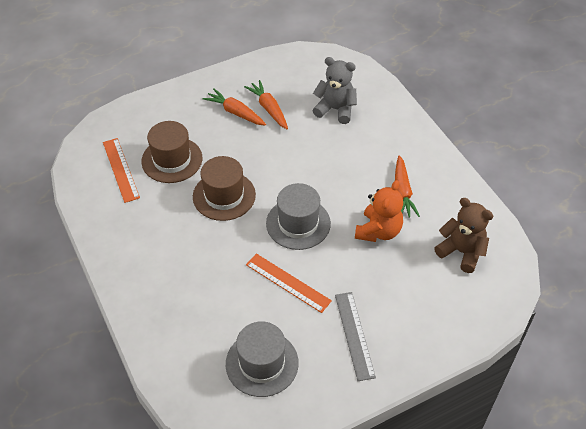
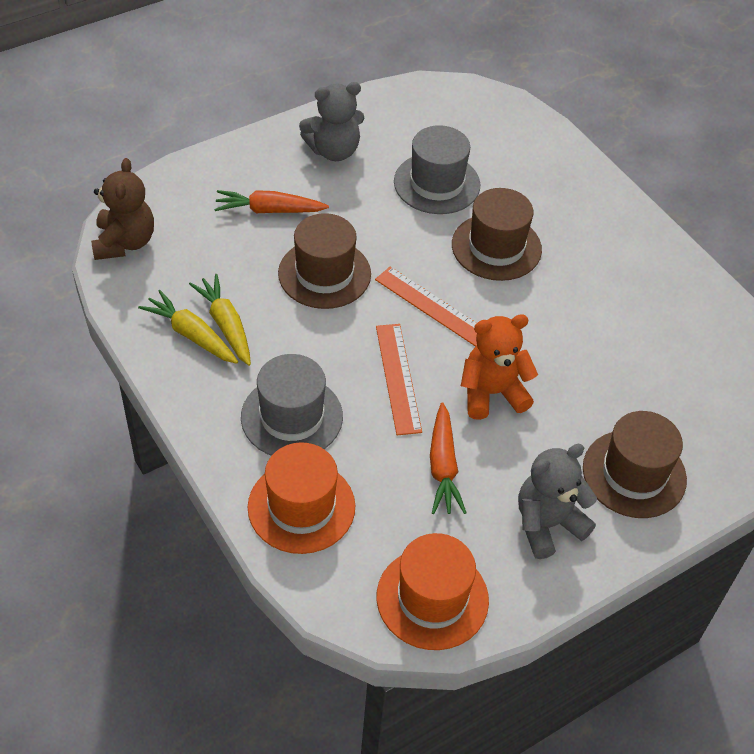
brown hat: [141,121,202,183] [193,156,256,221] = 2 -> [278,213,371,309] [452,188,542,281] [583,411,687,518] = 3
grey ruler: [335,292,376,381] = 1 -> none = 0
grey teddy bear: [312,57,357,124] = 1 -> [299,82,365,161] [518,444,597,559] = 2
orange carrot: [203,88,266,126] [244,80,288,129] [395,155,420,218] = 3 -> [214,190,329,213] [430,402,467,514] = 2
orange hat: none = 0 -> [248,442,355,554] [377,533,489,650] = 2
yellow carrot: none = 0 -> [138,290,238,364] [189,274,251,366] = 2

